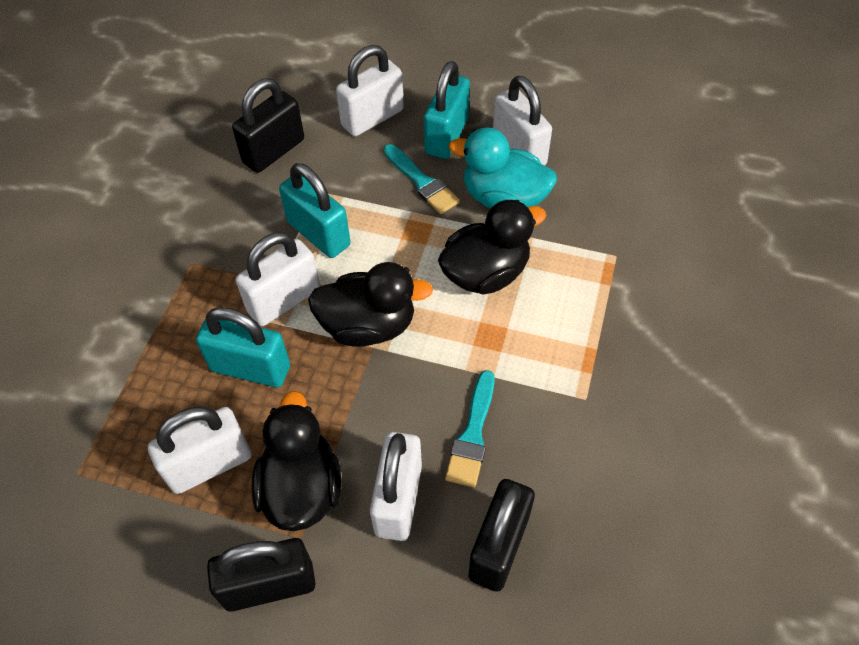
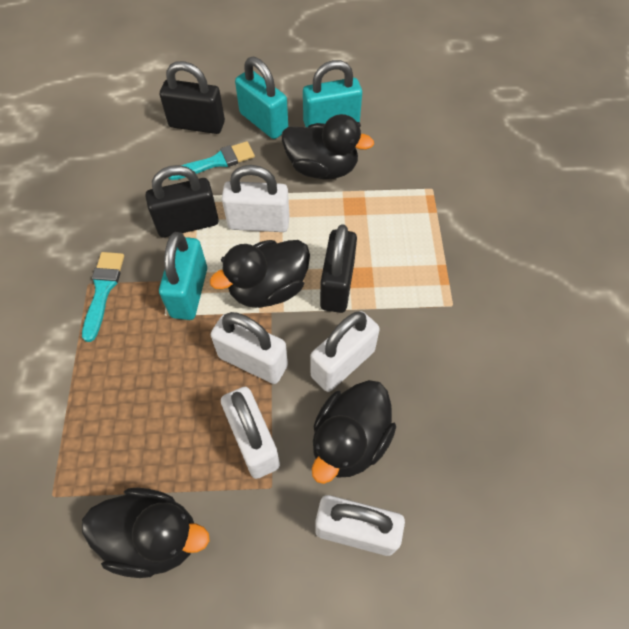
black duck: [251,391,341,531] [308,262,433,347] [438,200,546,295] = 3 -> [82,487,210,578] [210,240,310,308] [282,114,374,180] [312,380,396,484] = 4
turquoise duck: [449,127,557,209] = 1 -> none = 0

